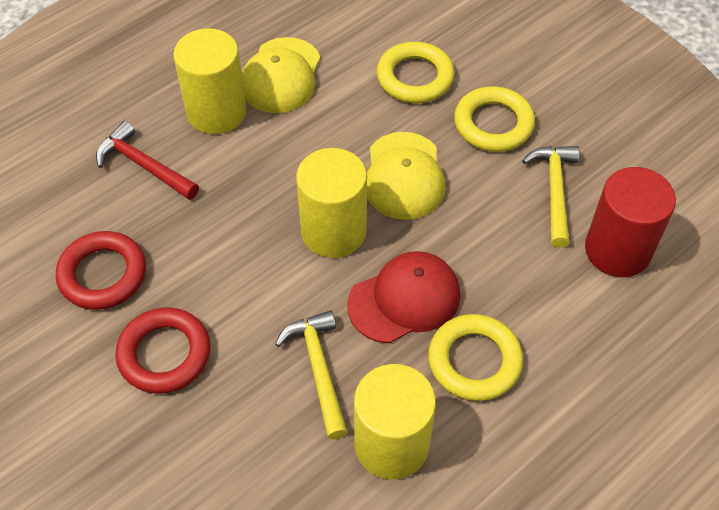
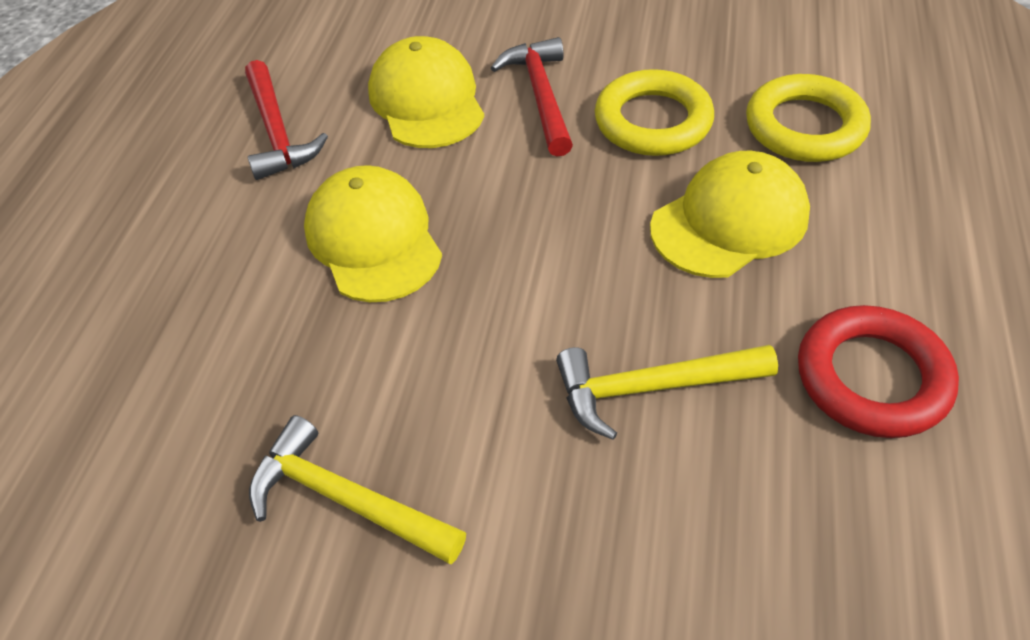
red cap: [347,251,461,343] = 1 -> none = 0
red cylinder: [585,167,676,277] = 1 -> none = 0
red hammer: [96,121,199,200] = 1 -> [245,60,328,180] [491,37,573,157] = 2
red ring: [56,231,146,310] [115,307,210,394] = 2 -> [798,305,959,438] = 1
yellow cap: [242,37,320,113] [367,132,445,220] = 2 -> [304,165,442,302] [368,36,484,148] [650,151,810,278] = 3
yellow cylinder: [173,28,247,134] [296,148,367,258] [354,364,436,479] = 3 -> none = 0
yellow ring: [377,42,454,103] [428,314,523,401] [454,86,535,152] = 3 -> [595,69,714,156] [746,74,871,162] = 2

